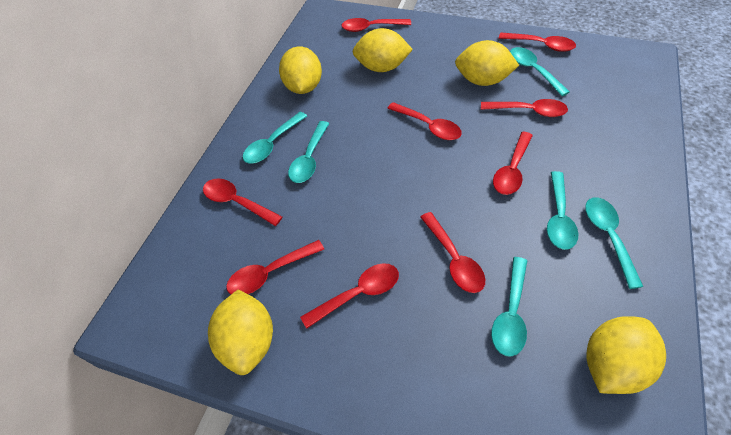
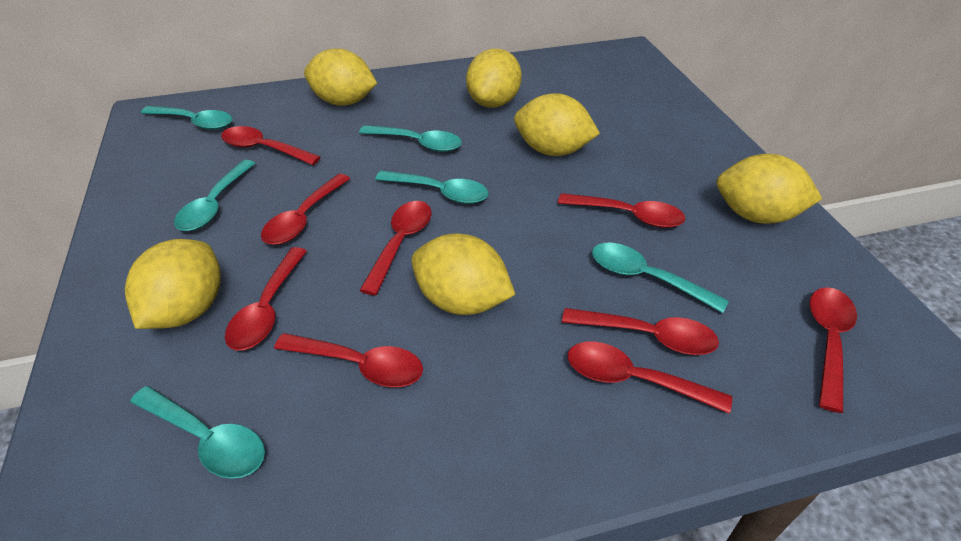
yellow lemon: [208,289,273,375] [279,46,322,94] [353,28,413,72] [455,40,519,86] [586,316,666,394] = 5 -> [125,239,221,329] [304,49,377,106] [411,234,515,315] [466,49,522,108] [514,93,600,156] [716,154,822,224] = 6

